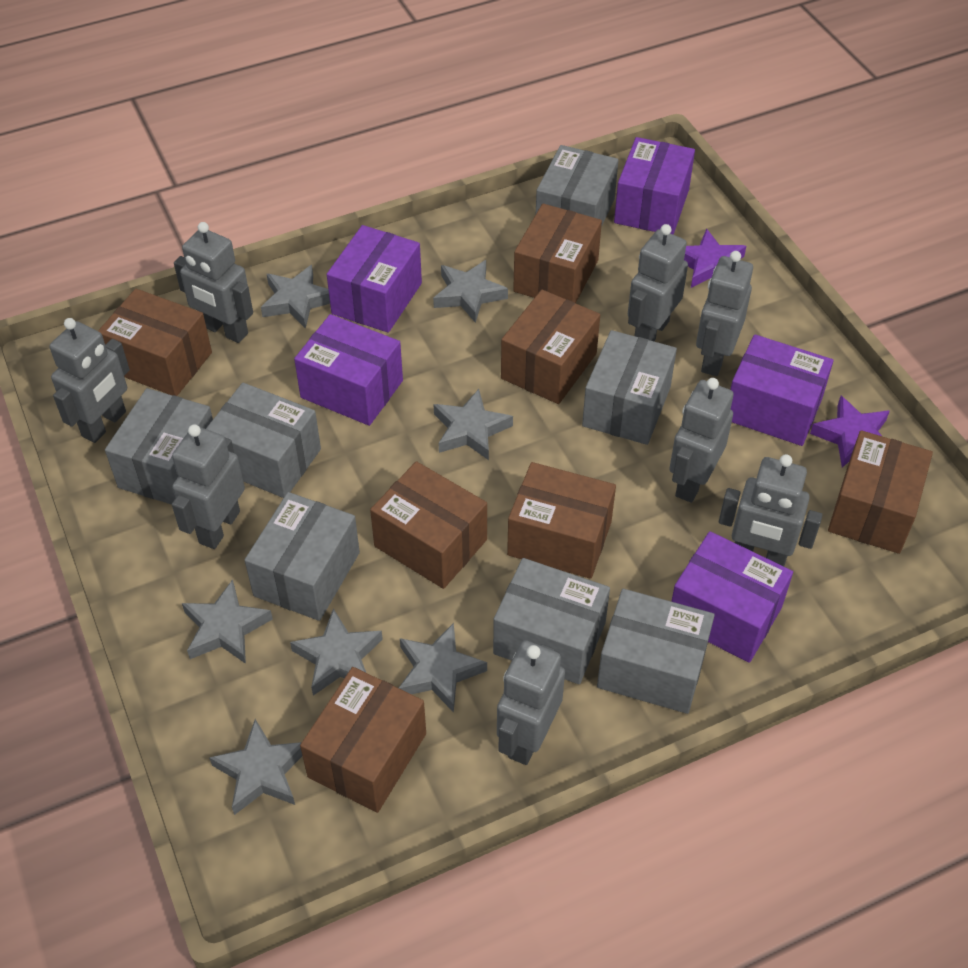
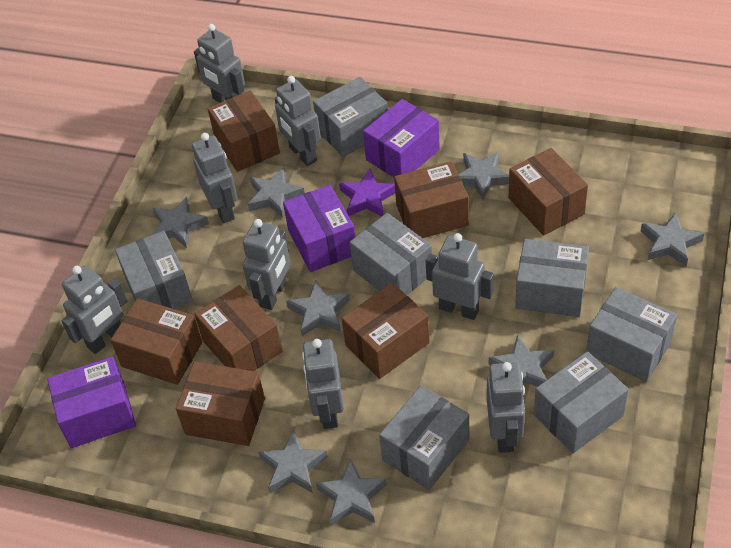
grey star: [182,580,273,664] [209,719,302,815] [261,265,330,329] [290,608,383,696] [399,623,487,713] [433,260,508,323] [433,389,513,460] = 7 -> [150,197,209,248] [248,168,305,218] [258,430,328,494] [286,280,350,336] [316,459,387,526] [458,152,509,200] [489,334,554,387] [641,212,704,266] = 8
purple box: [294,314,403,426] [327,225,422,333] [614,137,695,235] [671,531,793,663] [730,334,834,446] = 5 -> [47,357,136,448] [283,185,355,272] [363,99,440,177] = 3
purple star: [684,228,746,288] [810,396,890,468] = 2 -> [339,169,395,216] = 1

